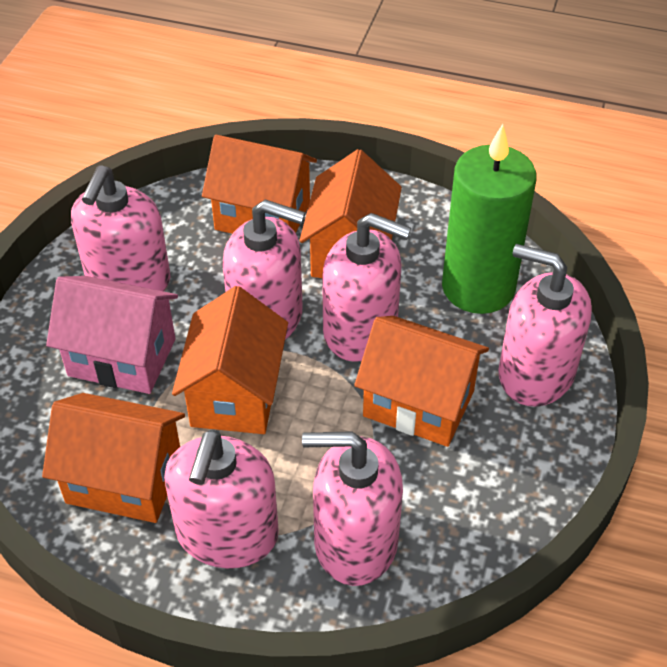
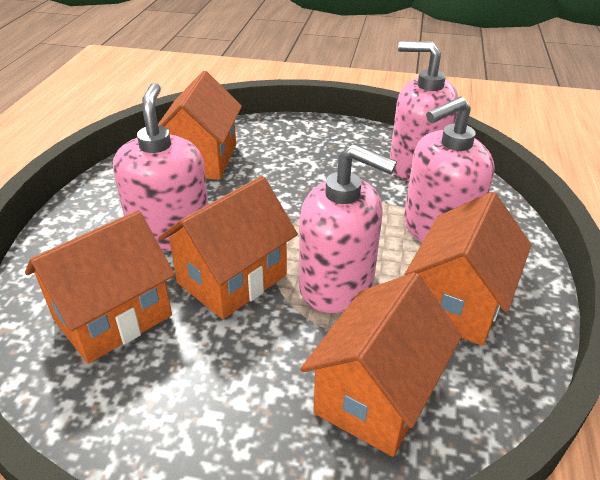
green candle: [442,124,537,314] = 1 -> none = 0
pink house: [46,276,178,394] = 1 -> none = 0
pink soap dispenser: [71,165,170,291] [164,429,279,568] [222,199,305,339] [302,431,403,586] [322,213,411,362] [498,244,592,407] = 6 -> [113,83,208,251] [299,144,397,313] [390,41,459,181] [404,97,495,243] = 4

